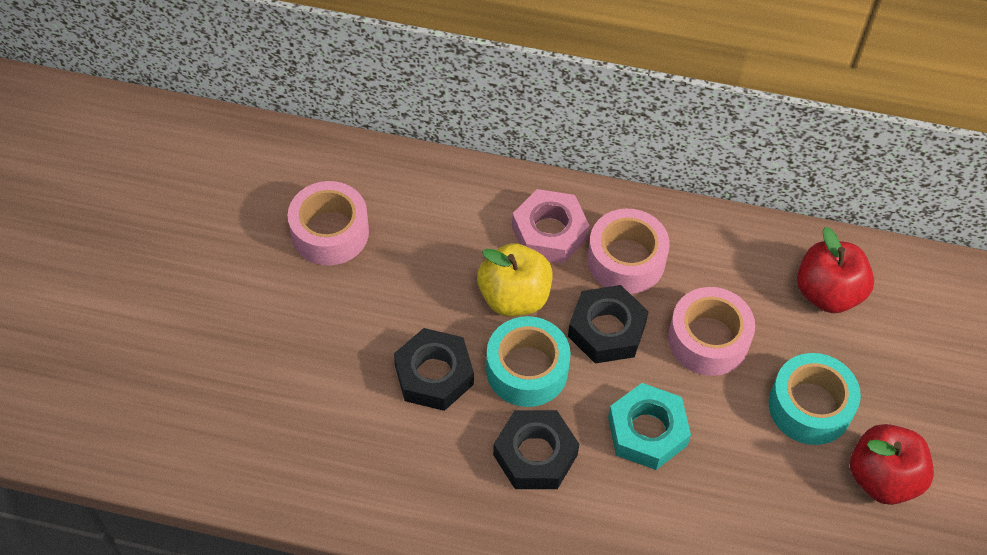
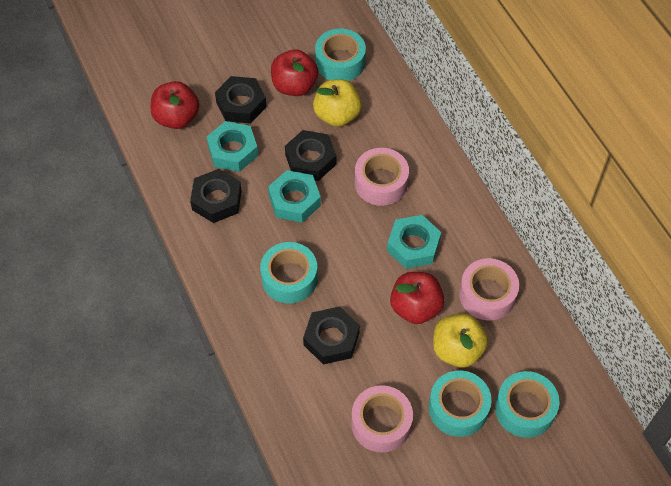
black nut: [394,328,474,411] [493,410,579,489] [568,285,649,363] = 3 -> [190,169,242,223] [215,76,267,124] [285,130,336,181] [303,306,360,365] = 4
pink nut: [512,189,589,263] = 1 -> none = 0
red apple: [797,227,874,313] [850,424,934,505] = 2 -> [151,81,199,129] [271,49,319,96] [390,272,444,324] = 3
turquoise nut: [608,383,691,470] = 1 -> [207,121,258,172] [268,170,321,223] [387,215,441,269] = 3
turquoise tape: [486,316,571,407] [769,353,861,445] = 2 -> [260,242,318,303] [315,28,366,81] [429,370,491,437] [495,371,560,438] = 4
yellow apple: [477,243,552,316] = 1 -> [313,79,362,127] [433,313,488,368] = 2

